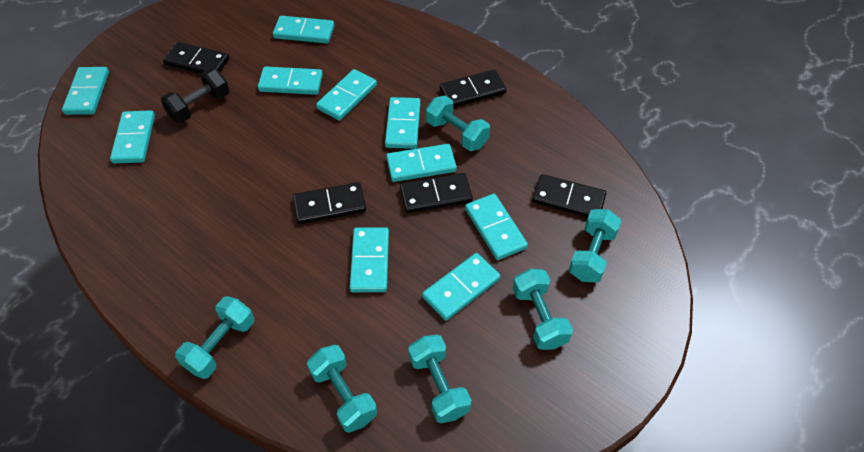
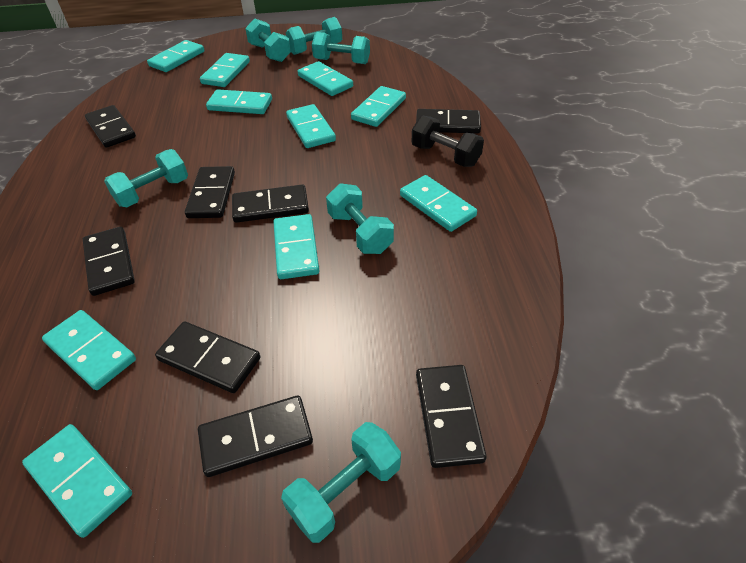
black domino: [163,42,229,74] [293,182,366,224] [400,173,473,213] [440,70,506,108] [532,174,606,217] = 5 -> [83,227,135,296] [85,105,136,148] [155,321,260,393] [185,166,235,218] [198,395,313,477] [232,185,309,223] [416,109,481,133] [416,365,486,468] = 8

